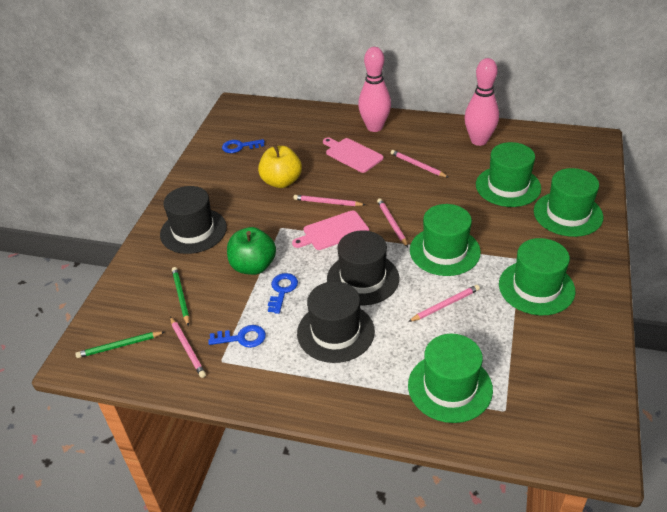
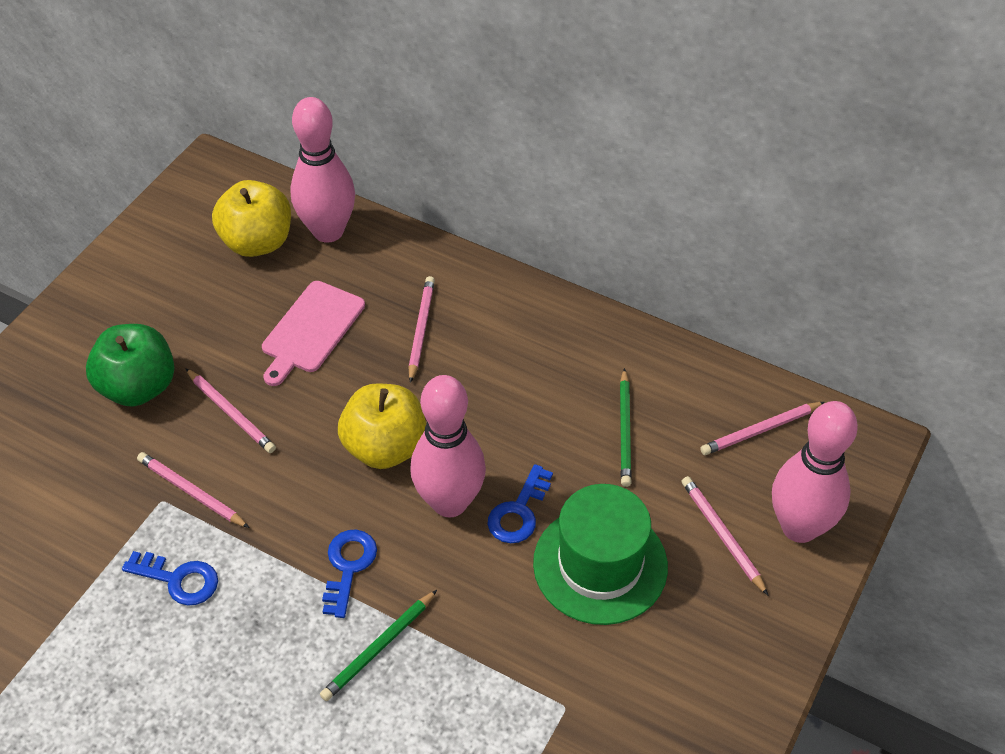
black hat: [160,186,227,254] [297,281,375,363] [327,230,399,305] = 3 -> none = 0
green hat: [408,334,493,423] [410,204,481,276] [476,142,541,207] [499,238,575,315] [534,168,603,237] = 5 -> [533,484,668,625] = 1
pink bowling pin: [358,47,391,132] [465,58,499,146] = 2 -> [290,97,355,243] [410,375,486,517] [772,401,858,543] = 3
pink cutting board: [292,210,369,250] [323,138,384,173] = 2 -> [262,281,365,386] = 1
yellow apple: [258,145,302,188] = 1 -> [212,180,291,257] [338,383,426,469] = 2

